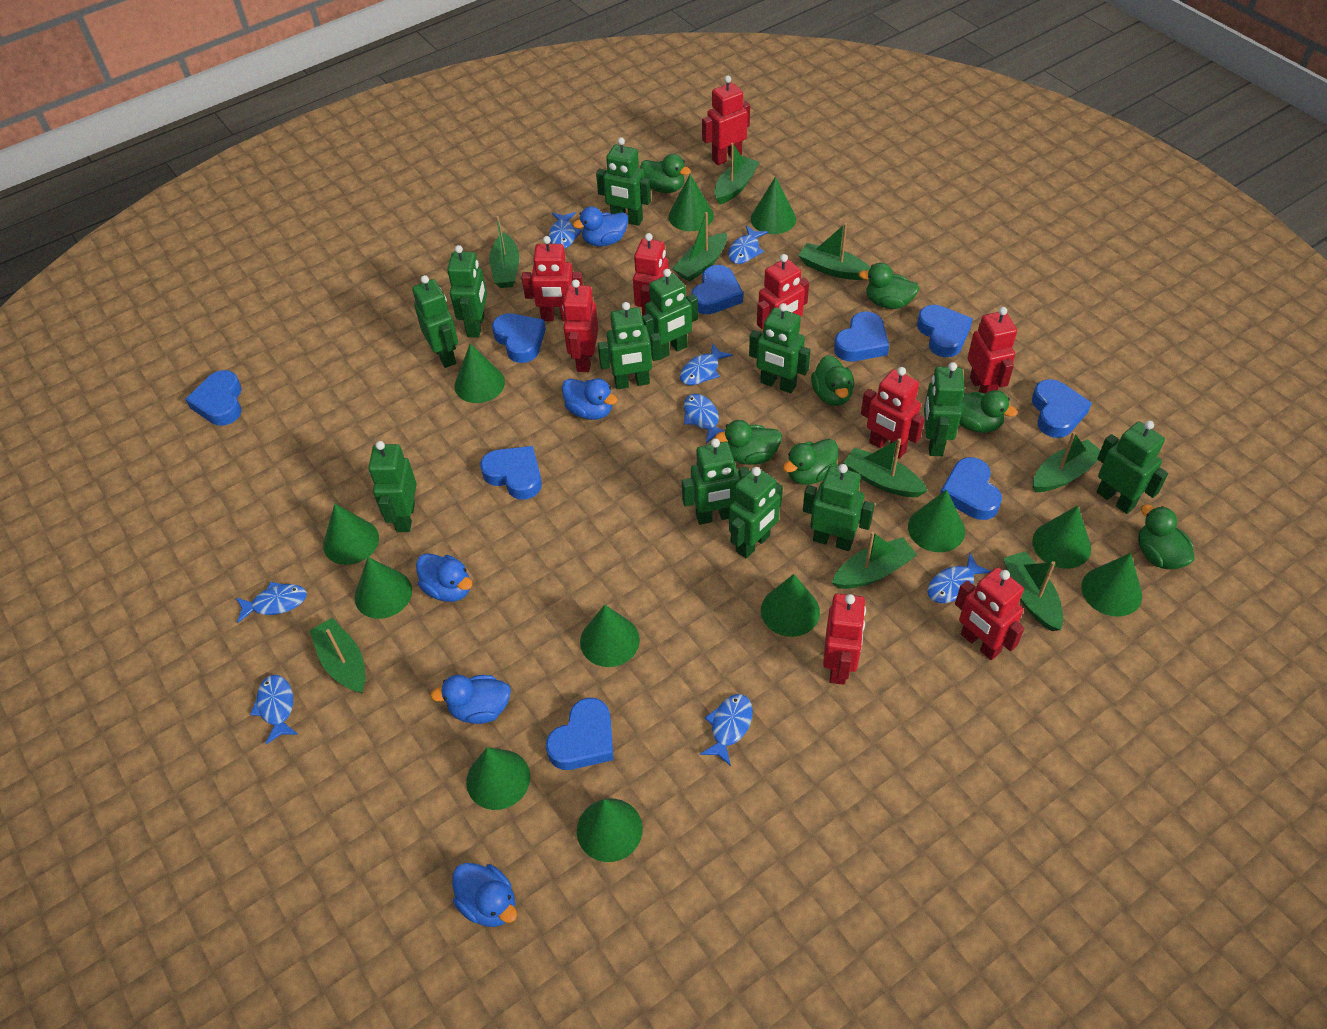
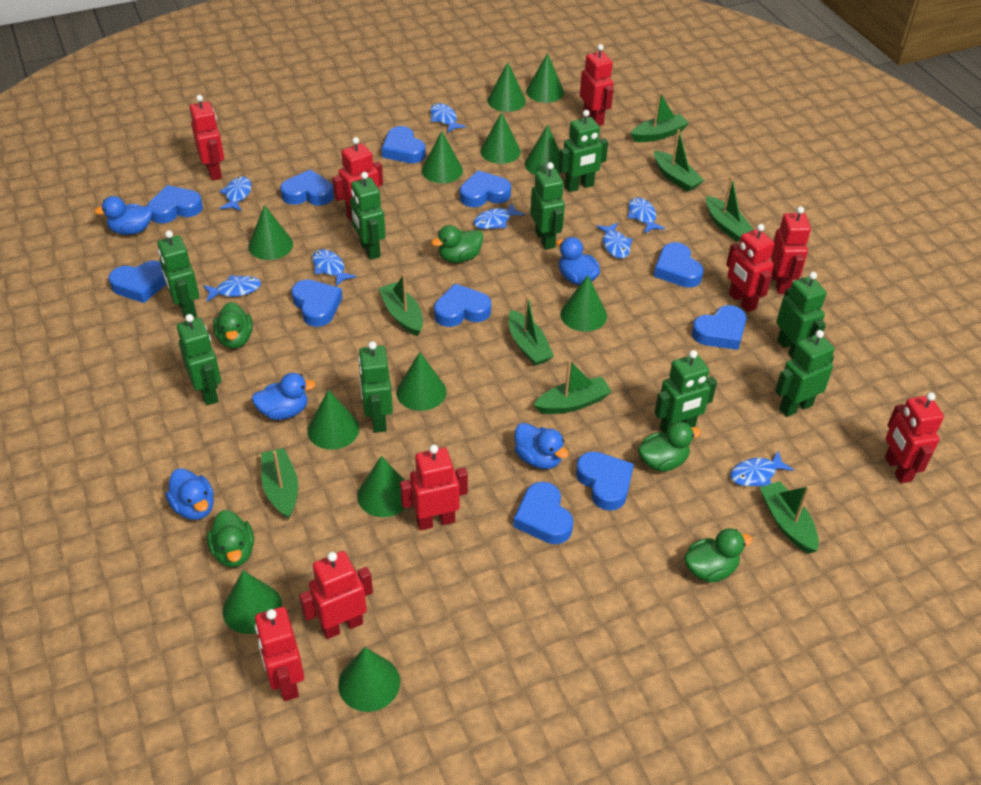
blue heart: [185,370,242,426] [480,446,542,500] [492,313,546,363] [546,698,614,770] [692,265,743,314] [834,312,889,361] [917,305,973,357] [940,457,1002,520] [1032,379,1092,438] = 9 -> [108,261,166,303] [147,185,203,223] [280,169,334,206] [291,280,343,327] [382,126,426,163] [434,284,491,327] [460,170,511,207] [513,482,573,544] [576,451,634,511] [654,242,704,288] [692,305,747,350] = 11
green boat: [309,618,365,693] [489,216,519,288] [672,212,727,282] [714,143,760,205] [798,223,870,280] [832,531,917,589] [843,438,928,497] [1003,551,1063,631] [1032,432,1100,492] = 9 -> [261,448,298,519] [378,274,423,336] [508,295,554,366] [534,360,612,414] [630,92,689,142] [654,129,705,192] [706,177,754,242] [760,481,819,554] = 8
green duck: [640,154,691,193] [715,420,782,465] [783,439,838,485] [811,355,854,406] [859,263,919,309] [959,390,1017,433] [1138,505,1195,569] = 7 -> [207,510,254,567] [213,302,253,349] [431,225,483,263] [638,421,701,472] [684,528,753,583] = 5
green robot: [368,441,417,532] [412,275,458,368] [447,245,487,338] [596,137,651,226] [598,302,662,389] [642,269,698,359] [682,438,749,525] [729,467,783,559] [749,303,810,393] [803,464,875,551] [924,362,965,456] [1097,420,1168,514] = 12 -> [157,230,199,320] [177,314,221,405] [350,172,386,260] [358,341,393,433] [530,162,565,250] [559,110,608,192] [655,350,717,433] [775,330,834,417] [776,272,826,359] = 9

